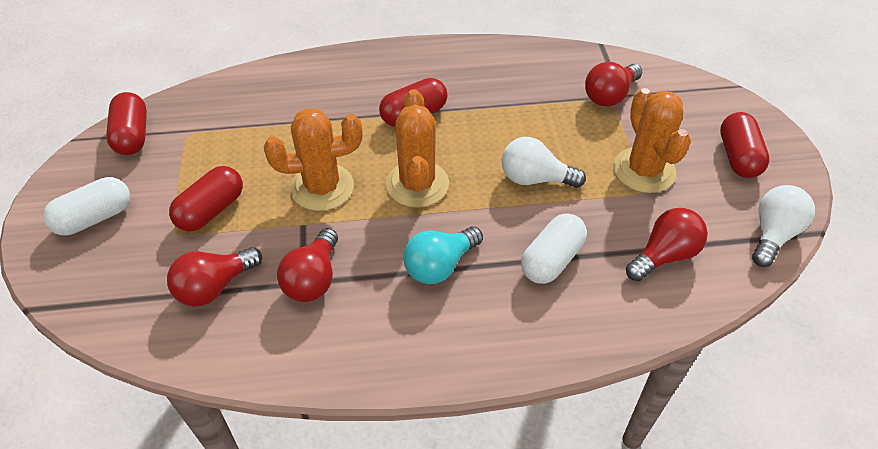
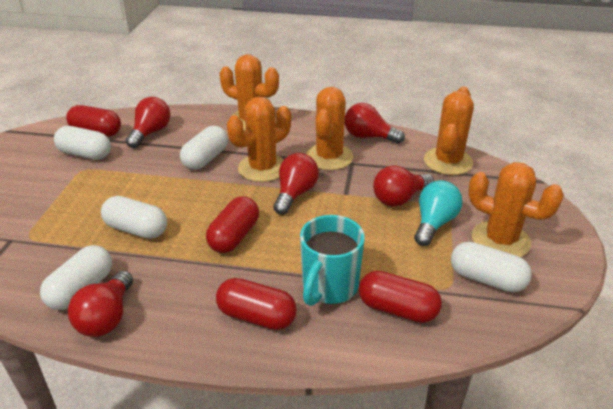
orange cactus: [264,108,362,211] [386,89,449,208] [613,88,691,193] = 3 -> [219,54,279,131] [227,97,291,182] [306,87,353,170] [424,86,474,175] [468,162,564,257] = 5
red light bulb: [167,247,262,306] [277,228,338,302] [585,62,642,107] [626,208,708,281] = 4 -> [68,271,133,337] [126,97,170,148] [273,153,319,215] [345,103,405,144] [373,165,434,206] = 5
turquoise mug: none = 0 -> [300,215,365,306] = 1
white capsule: [43,177,130,236] [521,213,587,284] = 2 -> [40,245,112,310] [54,126,111,160] [101,196,167,239] [180,126,228,170] [451,242,532,292] = 5
white light bulb: [502,137,586,188] [752,185,815,267] = 2 -> none = 0

